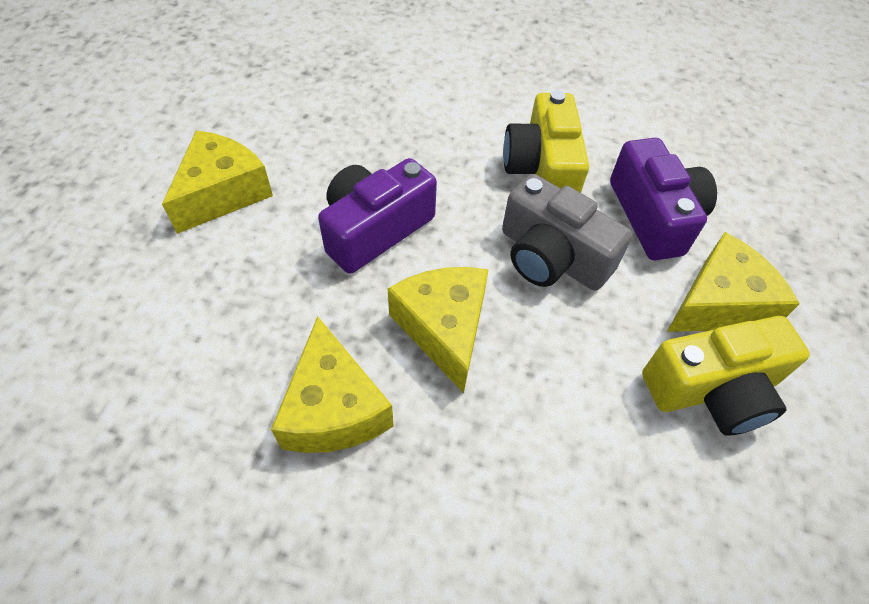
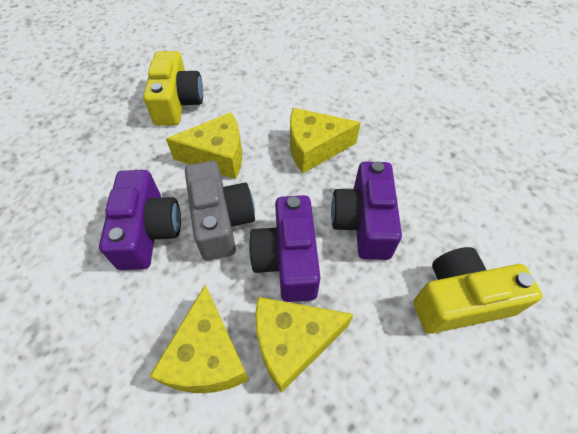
purple camera: [318,158,437,274] [610,138,717,260] = 2 -> [99,170,181,270] [249,195,321,302] [331,161,402,260] = 3

